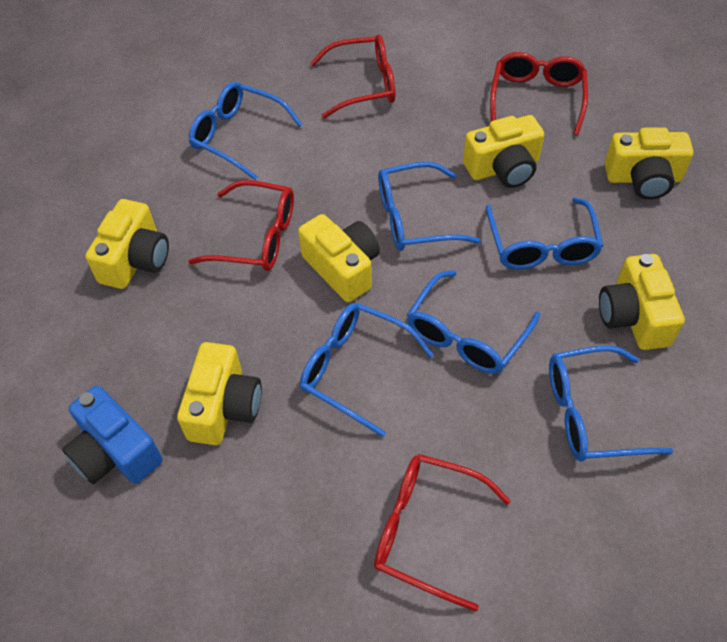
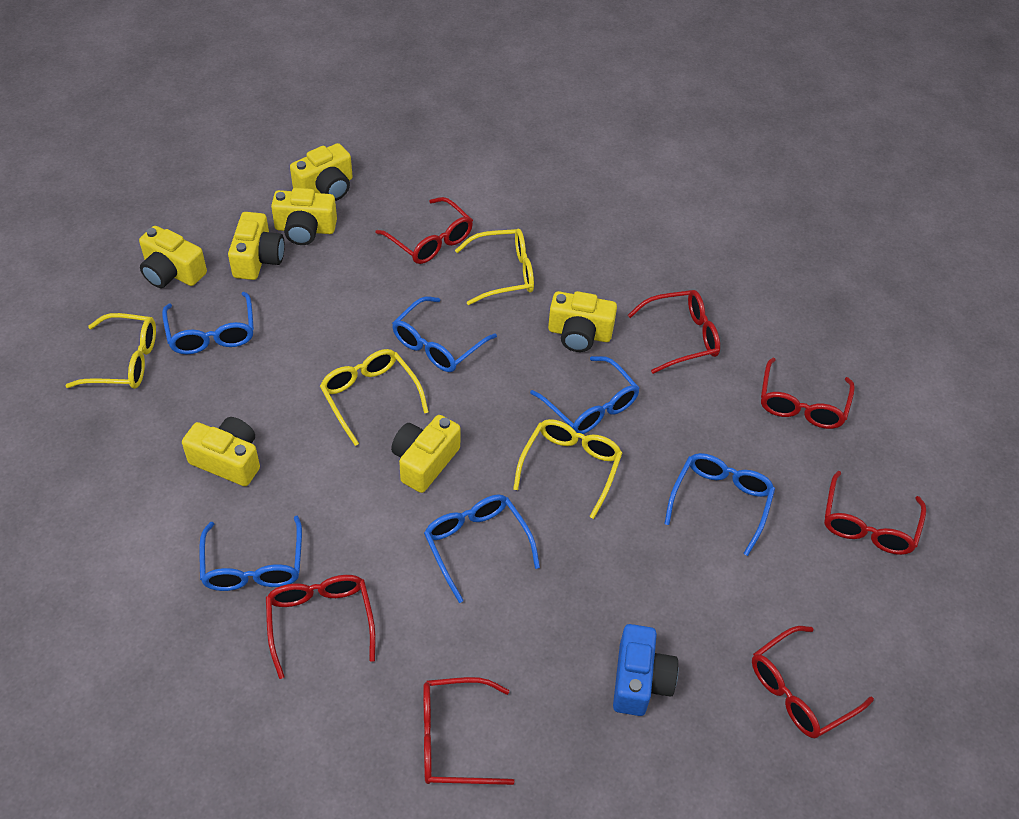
red glasses: [188,180,294,271] [310,34,395,119] [374,454,511,612] [490,52,588,135] = 4 -> [266,575,375,679] [375,197,473,264] [423,677,515,785] [628,290,720,374] [752,626,874,738] [761,358,855,429] [824,471,926,555] = 7
yellow camera: [85,199,169,289] [177,342,262,445] [298,214,380,302] [463,115,544,188] [599,254,685,350] [605,127,693,200] = 6 -> [139,226,207,288] [182,417,260,486] [228,212,285,280] [271,188,337,245] [290,143,353,201] [391,415,461,493] [548,291,617,352] = 7
yellow glasses: none = 0 -> [65,313,156,389] [320,349,429,446] [455,229,534,305] [513,419,622,519] = 4

